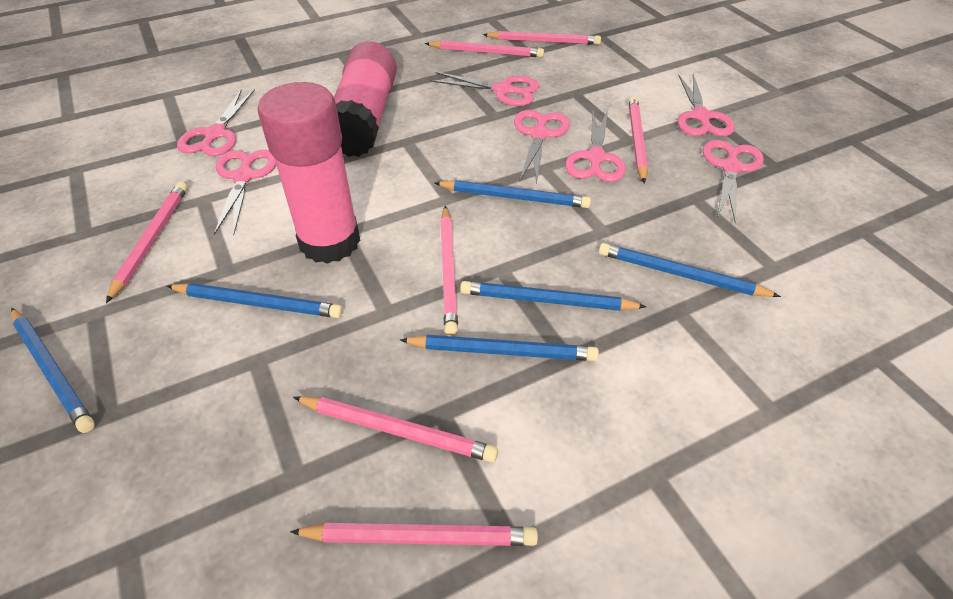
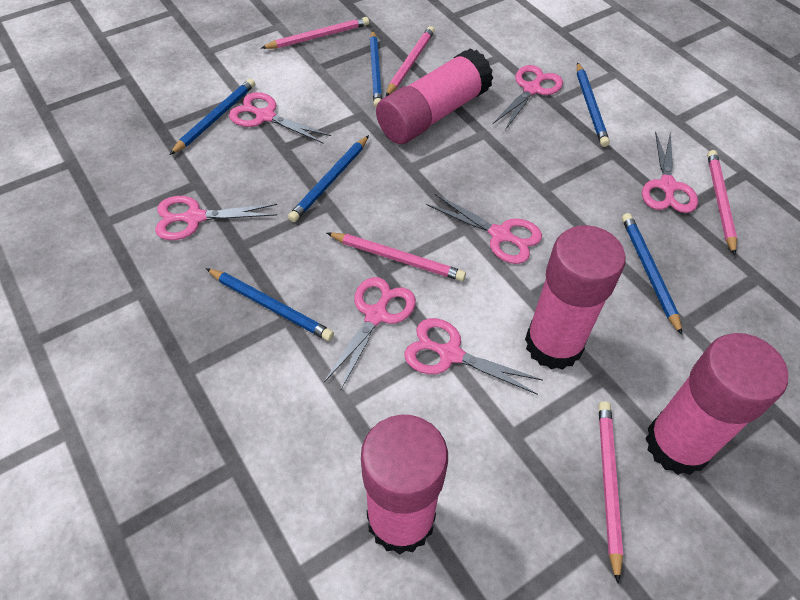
pink glue stick: [258,82,360,264] [334,41,397,157] = 2 -> [361,415,448,555] [376,48,493,144] [525,225,626,370] [645,333,788,475] = 4
pink pencil: [106,182,188,303] [290,523,538,546] [293,396,498,462] [425,40,544,58] [440,206,458,336] [483,31,601,45] [628,96,648,183] = 7 -> [261,17,369,49] [327,233,466,281] [386,26,435,96] [598,401,623,583] [707,150,737,255] = 5

